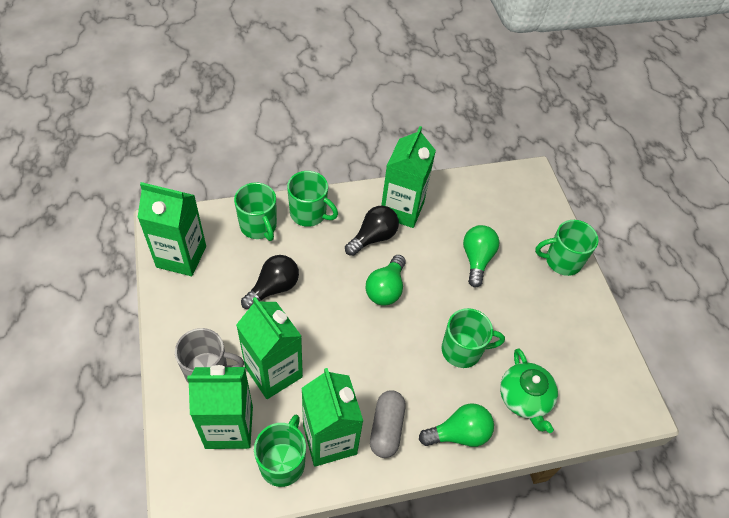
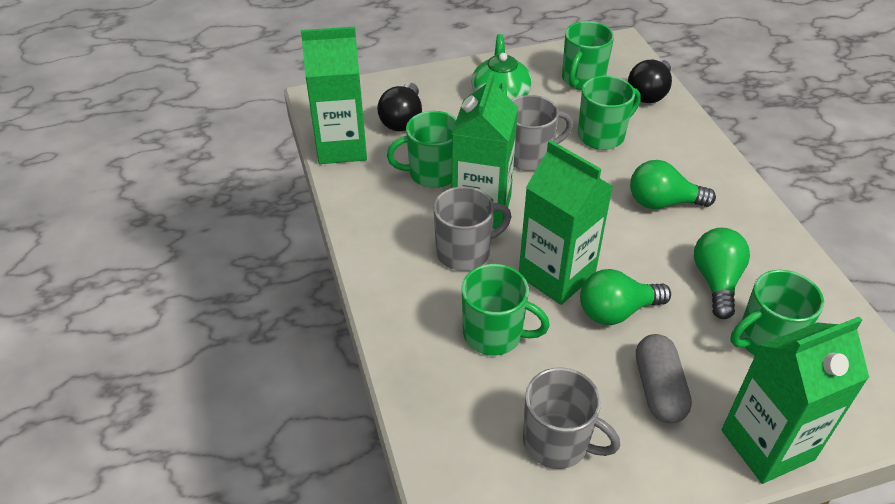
green carton: [137,182,206,276] [187,365,253,449] [236,297,303,399] [301,368,363,467] [381,126,436,228] = 5 -> [301,26,367,164] [452,72,518,229] [519,140,613,305] [722,317,869,484] = 4
grey mug: [175,328,244,383] = 1 -> [433,186,511,271] [512,95,573,171] [523,367,620,469] = 3

